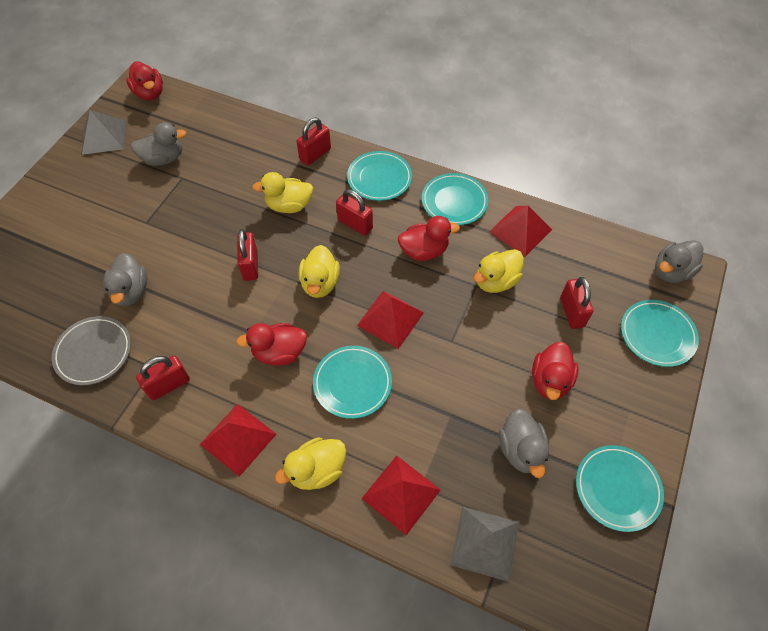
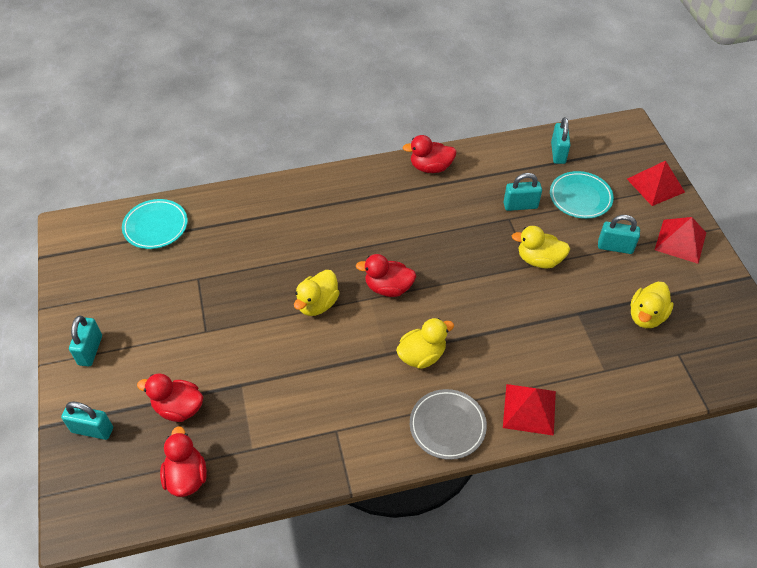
grey duck: [103,253,147,306] [130,122,186,166] [499,409,549,478] [655,240,703,283] = 4 -> none = 0
grey pyramid: [82,110,125,155] [450,506,519,582] = 2 -> none = 0
red padlock: [136,355,190,401] [237,229,258,281] [297,118,331,165] [336,189,373,236] [560,277,593,329] = 5 -> none = 0
red pyramid: [200,404,276,477] [357,291,424,349] [361,456,441,535] [489,206,552,257] = 4 -> [503,384,556,436] [627,161,685,206] [655,217,706,264] = 3
turquoise padlock: none = 0 -> [61,401,113,440] [69,316,102,366] [504,173,542,211] [551,117,570,164] [598,215,640,254] = 5
turquoise plate: [313,346,392,419] [347,151,412,201] [422,173,488,225] [576,445,664,532] [621,300,699,367] = 5 -> [122,199,188,249] [550,171,614,219] = 2

